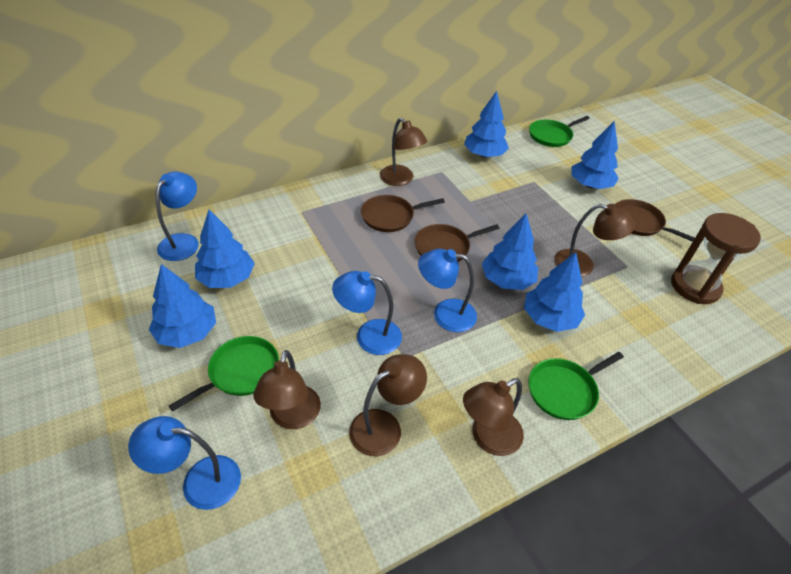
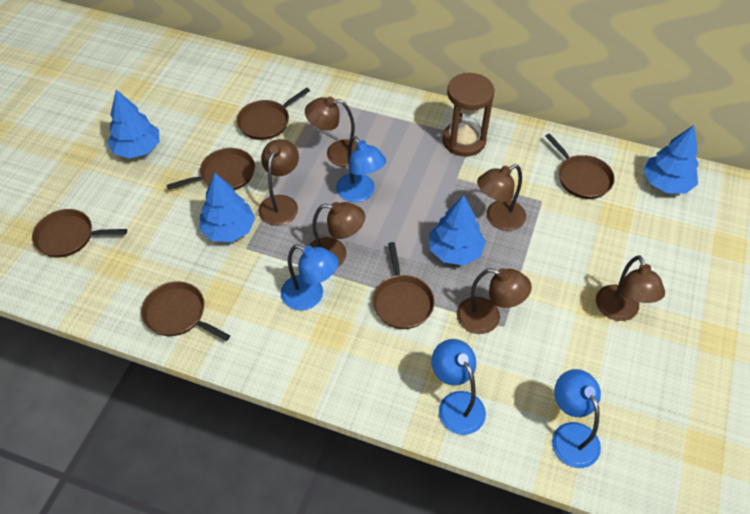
blue tree: [149,264,216,348] [195,210,255,288] [464,91,509,158] [482,214,538,290] [524,252,585,332] [571,121,619,189] = 6 -> [107,89,159,159] [199,173,255,242] [429,195,486,265] [644,125,699,194] = 4
brown lamp: [253,350,321,429] [349,354,427,456] [380,118,427,186] [463,378,524,456] [554,204,635,277] = 5 -> [259,139,299,226] [305,97,357,167] [309,202,365,267] [457,268,532,334] [477,164,526,231] [596,255,665,321] = 6
brown pan: [361,195,445,232] [414,224,499,262] [615,199,695,242] = 3 -> [32,209,127,258] [141,281,230,341] [167,148,255,190] [237,88,310,140] [372,242,435,329] [545,133,615,199] = 6
green pan: [169,336,279,411] [528,352,624,420] [529,116,590,147] = 3 -> none = 0

